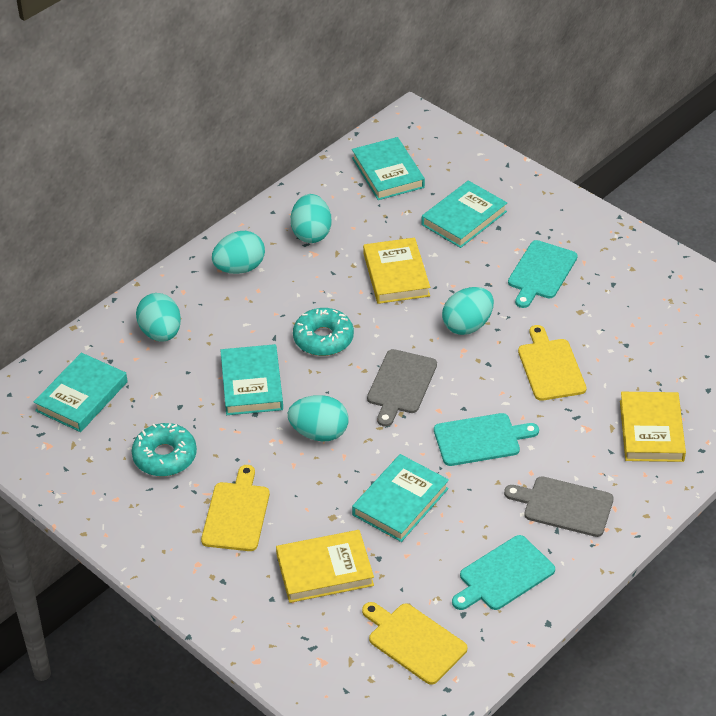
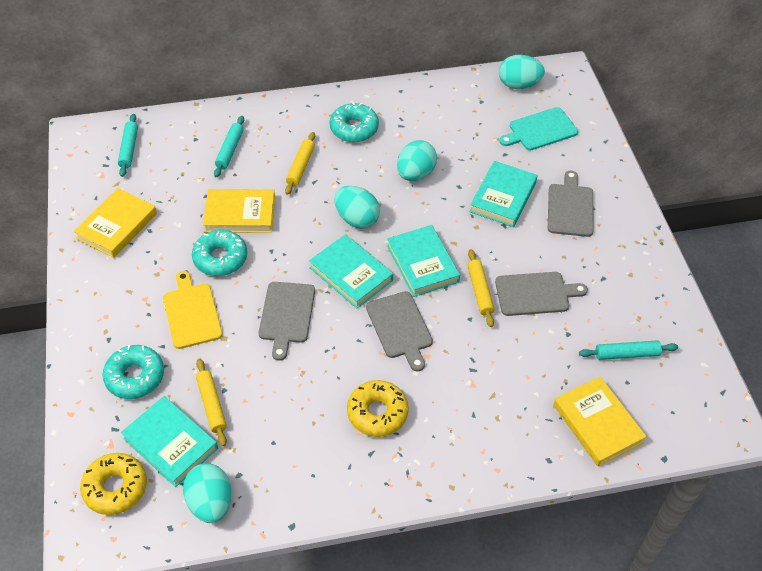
grey cutting board: [367,349,437,427] [504,476,614,537] = 2 -> [259,282,315,361] [366,291,433,371] [495,272,588,316] [548,171,594,237] = 4
turquoise book: [34,353,128,432] [220,344,283,415] [352,137,425,200] [352,454,449,542] [422,181,507,248] = 5 -> [121,396,218,487] [309,234,393,309] [387,225,460,297] [470,161,537,227] = 4
turquoise cutting board: [434,413,539,466] [452,535,555,610] [508,240,578,308] = 3 -> [499,107,578,150] = 1
turquoise donut: [132,423,197,476] [293,308,354,356] = 2 -> [103,345,164,399] [192,230,247,276] [330,102,379,142] = 3
turquoise egg: [136,293,181,342] [212,231,265,274] [288,395,349,442] [291,194,332,243] [442,287,494,335] = 5 -> [183,463,232,523] [334,186,380,229] [397,140,437,181] [499,55,545,89] = 4
turquoise rolling pin: none = 0 -> [118,114,138,177] [214,116,244,177] [579,340,678,360] = 3
yellow cutting board: [201,465,270,551] [362,602,467,685] [518,325,586,401] = 3 -> [163,271,222,349] = 1
yellow donut: none = 0 -> [80,453,147,515] [347,380,409,437] = 2
yellow rolling pin: none = 0 -> [196,359,227,446] [285,132,315,195] [467,249,495,327] = 3

